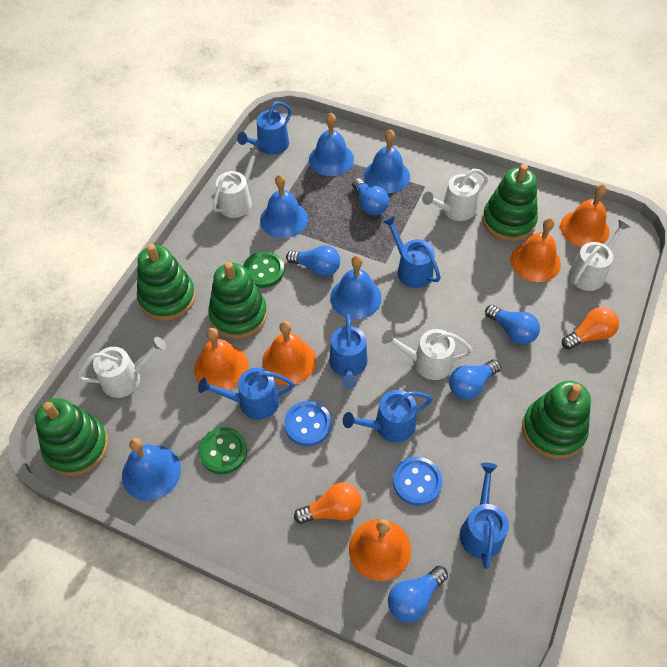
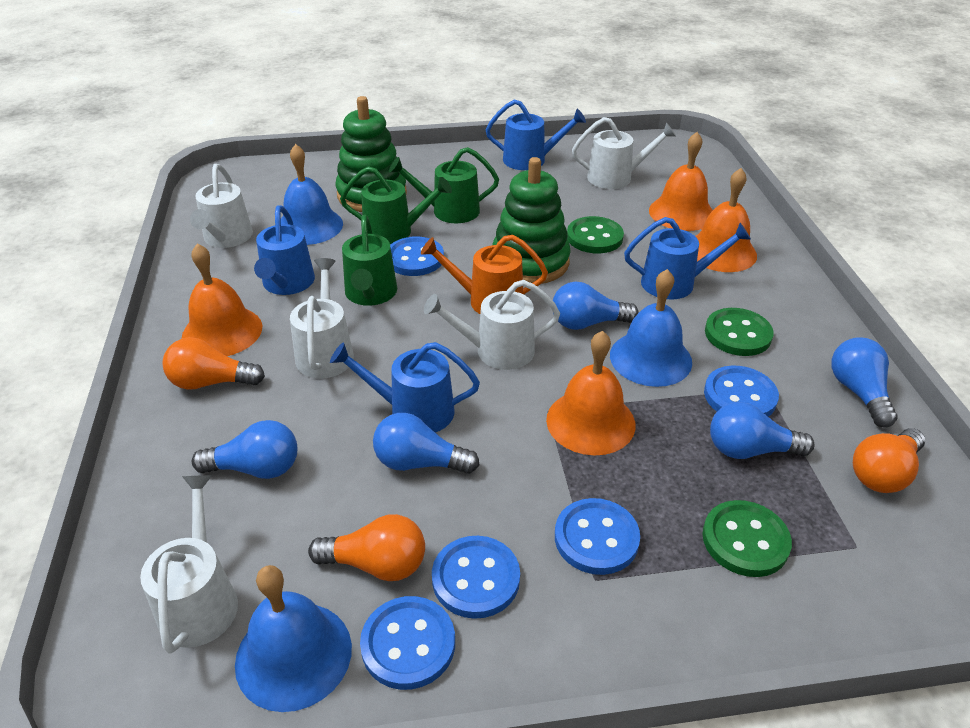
blue bell: [122,438,181,501] [260,174,308,238] [309,113,354,176] [330,255,382,319] [364,129,410,193] = 5 -> [235,565,352,712] [281,144,343,245] [610,269,692,387] = 3
blue button: [284,401,331,446] [393,457,443,506] = 2 -> [360,596,455,690] [390,236,444,276] [432,536,520,619] [555,498,640,575] [704,366,779,417] = 5
blue watering can: [198,368,294,419] [237,101,292,155] [329,314,368,389] [343,390,432,442] [383,216,441,288] [460,463,509,569] = 6 -> [254,205,315,295] [330,342,480,433] [486,99,586,170] [624,217,751,300] = 4
green button: [199,427,247,474] [243,251,284,288] = 2 -> [567,216,624,253] [702,500,792,577] [705,308,774,356] = 3
green stacking toy: [35,398,108,476] [137,244,196,321] [208,262,267,339] [482,164,538,242] [522,381,591,459] = 5 -> [336,96,407,212] [492,157,571,284] = 2
green watering can: none = 0 -> [340,166,452,244] [342,215,397,306] [389,147,499,223] = 3
orange bell: [194,328,248,390] [262,321,316,385] [349,519,411,581] [510,218,561,282] [560,184,610,247] = 5 -> [182,244,262,356] [546,331,636,455] [649,132,713,231] [695,168,757,272] = 4
orange light bulb: [294,483,361,524] [562,307,619,350] = 2 -> [162,337,265,390] [308,514,425,581] [853,428,925,493] = 3
orange watering can: none = 0 -> [421,235,548,314] = 1

